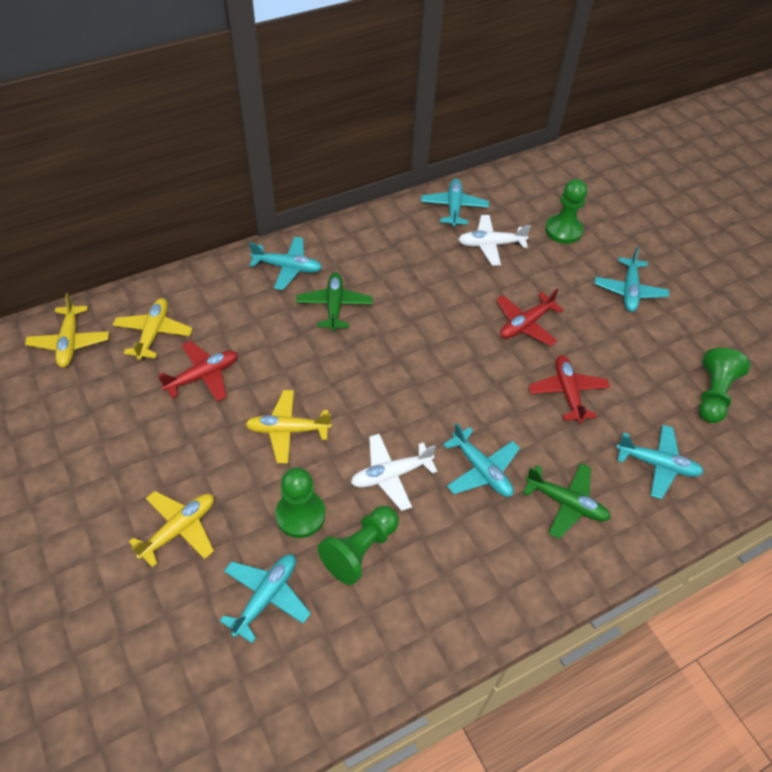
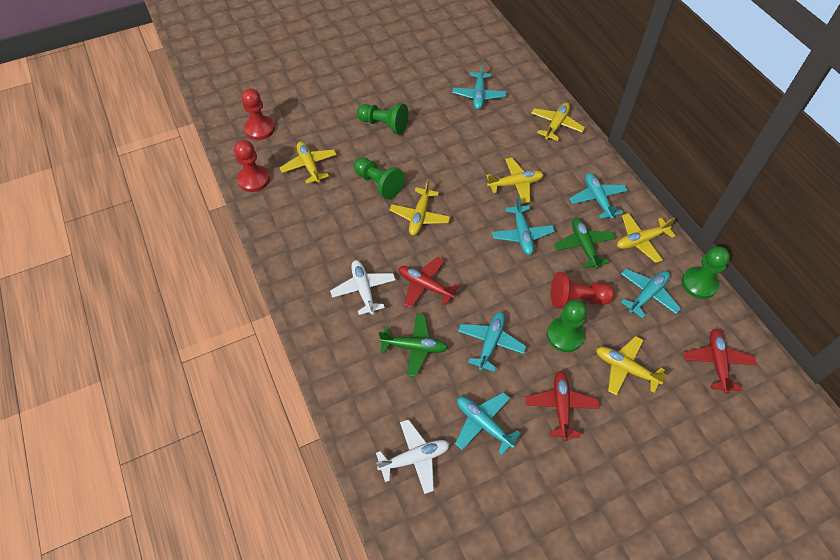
red pawn: none = 0 -> [234,140,270,192] [242,89,275,140] [551,272,615,308] = 3
yellow plane: [25,293,109,368] [113,298,193,360] [129,491,214,568] [245,390,332,463] = 4 -> [279,142,337,184] [389,180,450,236] [486,158,544,203] [531,103,585,141] [596,336,668,396] [617,213,676,263] = 6

